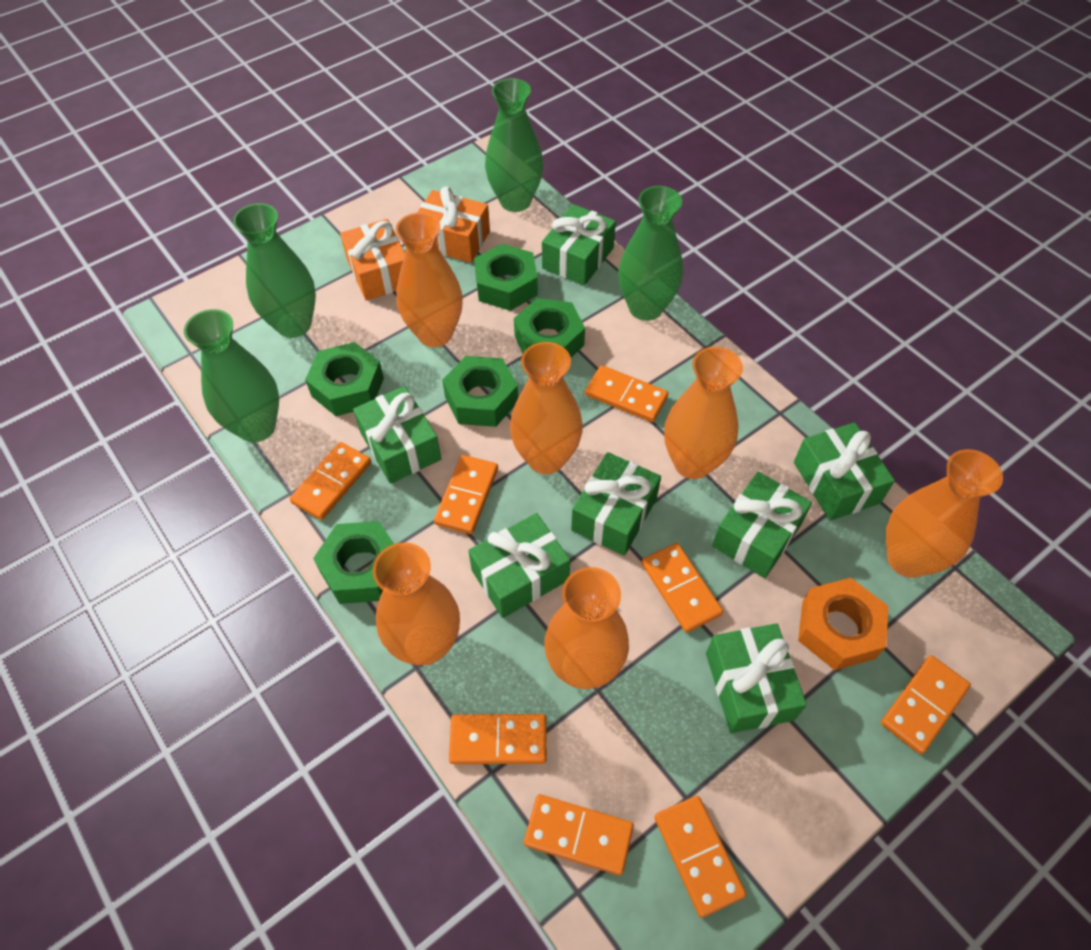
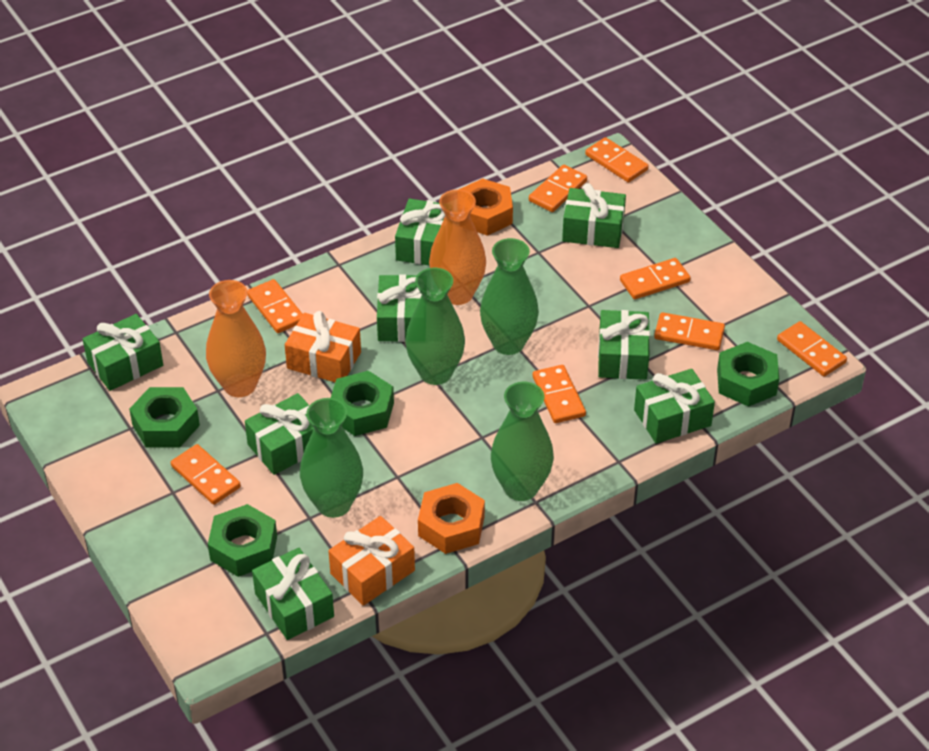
green gift: [353,386,441,484] [468,513,570,618] [542,204,616,286] [571,452,661,556] [706,623,807,733] [712,472,812,578] [794,422,895,521] = 7 -> [83,314,163,391] [245,393,314,475] [252,548,334,640] [377,274,422,342] [395,199,445,265] [562,183,626,248] [598,310,650,380] [634,369,715,444] = 8
green nut: [305,342,384,416] [313,521,394,604] [442,356,518,427] [474,244,538,311] [514,298,585,357] = 5 -> [129,387,200,448] [208,504,277,577] [331,371,394,436] [717,342,779,407] = 4
orange nut: [798,578,889,670] = 1 -> [418,483,485,554] [459,178,513,236] = 2
orange vase: [372,542,460,665] [395,212,463,347] [510,342,583,474] [544,567,629,689] [664,347,743,479] [886,449,1003,578] = 6 -> [206,280,266,397] [429,189,486,305] = 2

